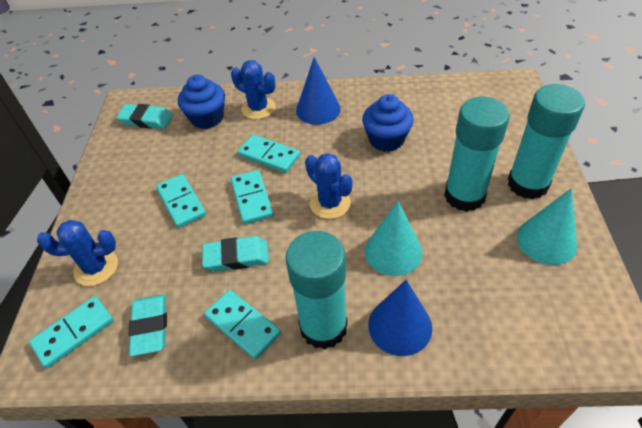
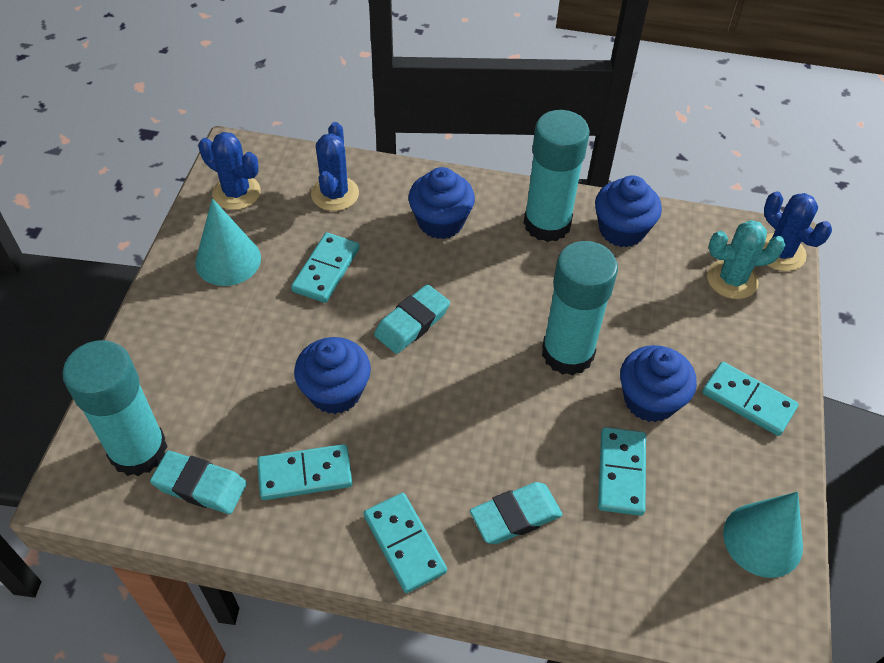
blue cone: [296,57,341,125] [368,280,432,356] = 2 -> none = 0
blue cupcake: [178,75,225,129] [362,94,414,152] = 2 -> [294,337,371,414] [408,167,475,239] [595,175,662,247] [620,345,697,422] = 4
turquoise cactus: none = 0 -> [707,220,785,299] = 1

